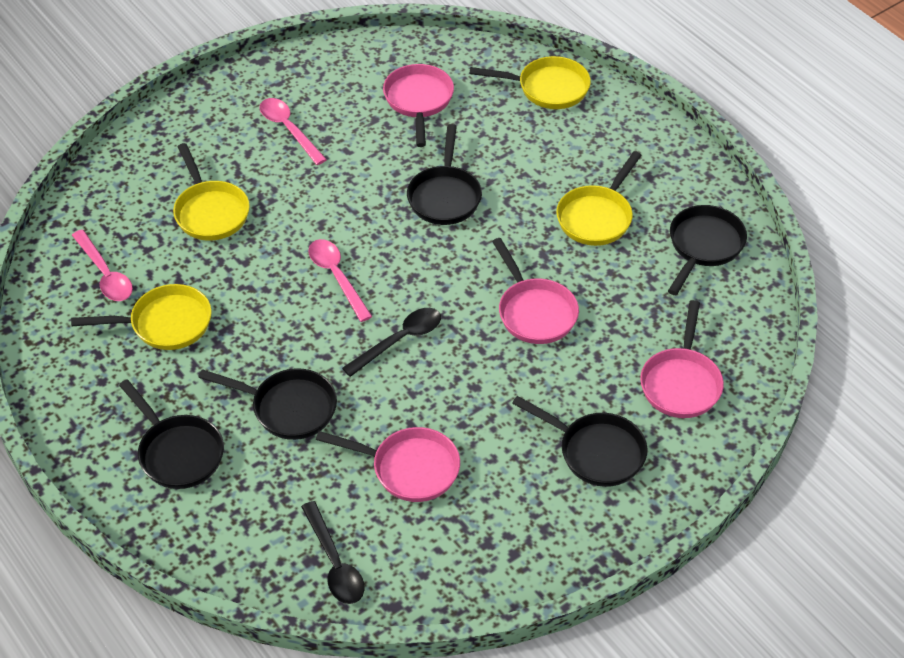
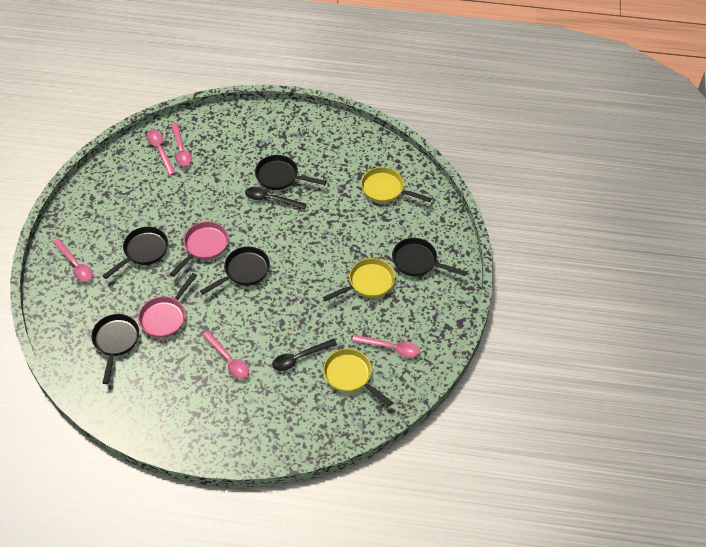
pink pan: [316,427,460,502] [383,64,454,147] [492,238,579,344] [640,300,724,418] = 4 -> [138,273,197,338] [170,222,229,277] = 2
pink spoon: [72,230,133,301] [260,98,327,165] [308,239,373,322] = 3 -> [53,239,93,282] [146,129,175,176] [171,123,192,167] [202,331,249,379] [352,335,420,358] = 5
yellow pan: [71,284,212,350] [173,143,250,241] [469,56,591,109] [556,151,642,246] = 4 -> [323,258,395,301] [323,349,393,407] [361,167,432,203] = 3

